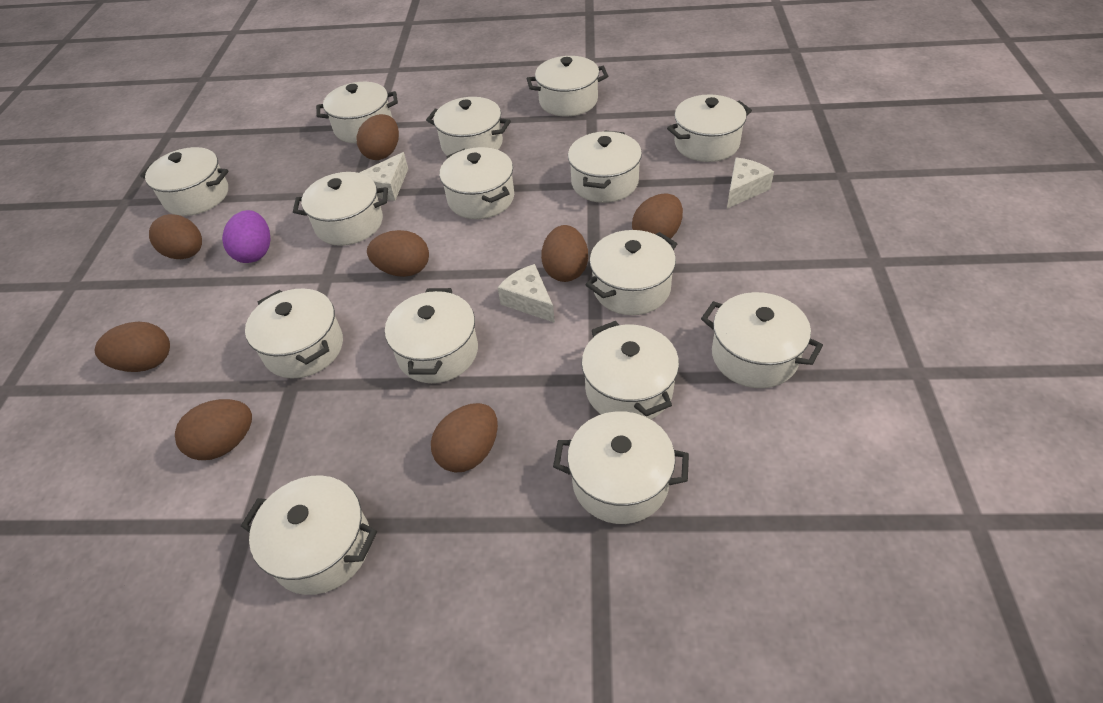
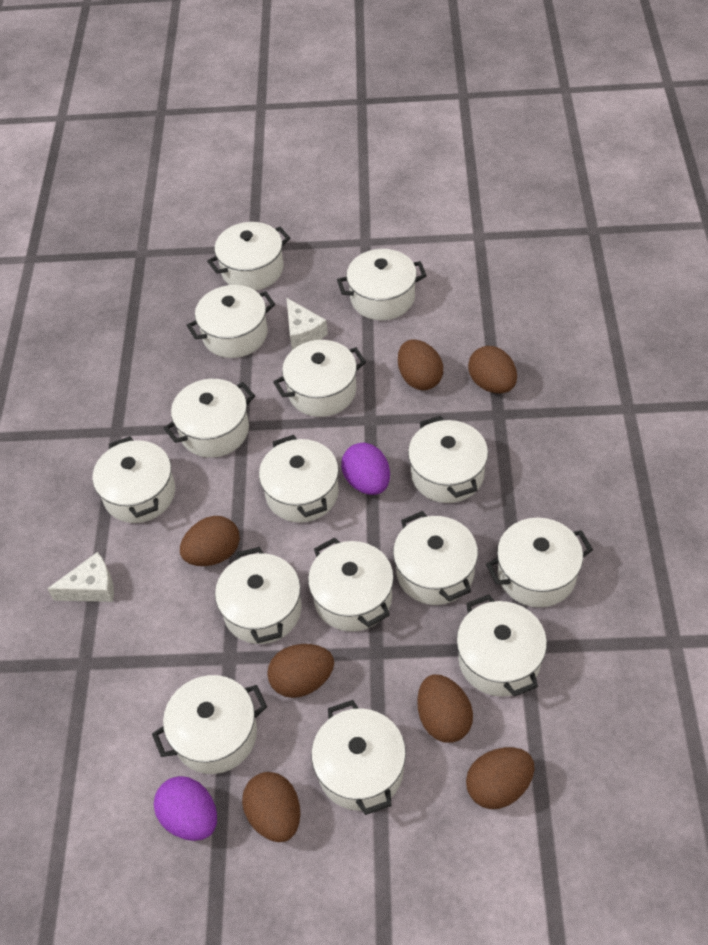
brown egg: [95,322,170,372] [149,214,202,259] [175,399,252,460] [357,114,399,160] [367,230,429,277] [431,403,498,472] [541,225,588,282] [632,194,683,239] = 8 -> [180,516,240,566] [242,772,300,842] [267,644,334,698] [398,339,443,390] [417,674,473,743] [466,747,534,809] [468,346,517,394] = 7
purple egg: [222,210,271,263] = 1 -> [154,776,217,841] [341,443,390,495] = 2
white cheese: [359,152,408,201] [498,264,555,323] [727,157,774,209] = 3 -> [47,552,114,602] [287,298,328,350] = 2

